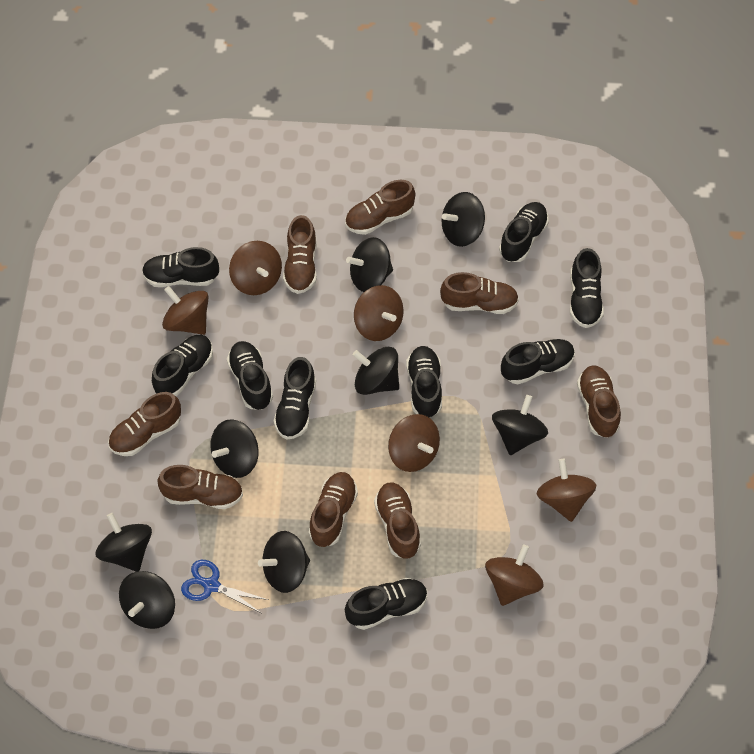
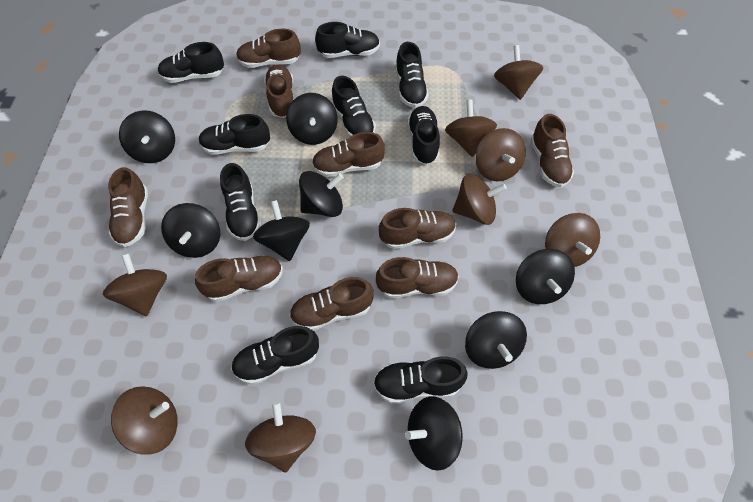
blue scissors: [181,560,269,613] = 1 -> none = 0
brown shoe: [108,392,181,456] [158,465,243,509] [283,215,317,294] [309,472,358,547] [345,180,415,235] [374,483,421,559] [440,272,519,314] [577,365,621,438] = 8 -> [108,167,148,247] [195,255,283,302] [236,29,301,68] [264,64,294,118] [289,277,374,331] [312,132,385,177] [376,257,459,298] [379,208,456,249] [531,114,574,187] = 9
brown spinning top: [162,286,209,335] [229,241,282,295] [354,285,404,341] [388,414,440,472] [485,544,544,606] [537,459,596,522] = 6 -> [103,253,167,317] [111,386,178,455] [245,401,316,472] [445,99,497,157] [452,173,507,225] [475,128,526,181] [494,45,544,100] [545,213,600,267] = 8

